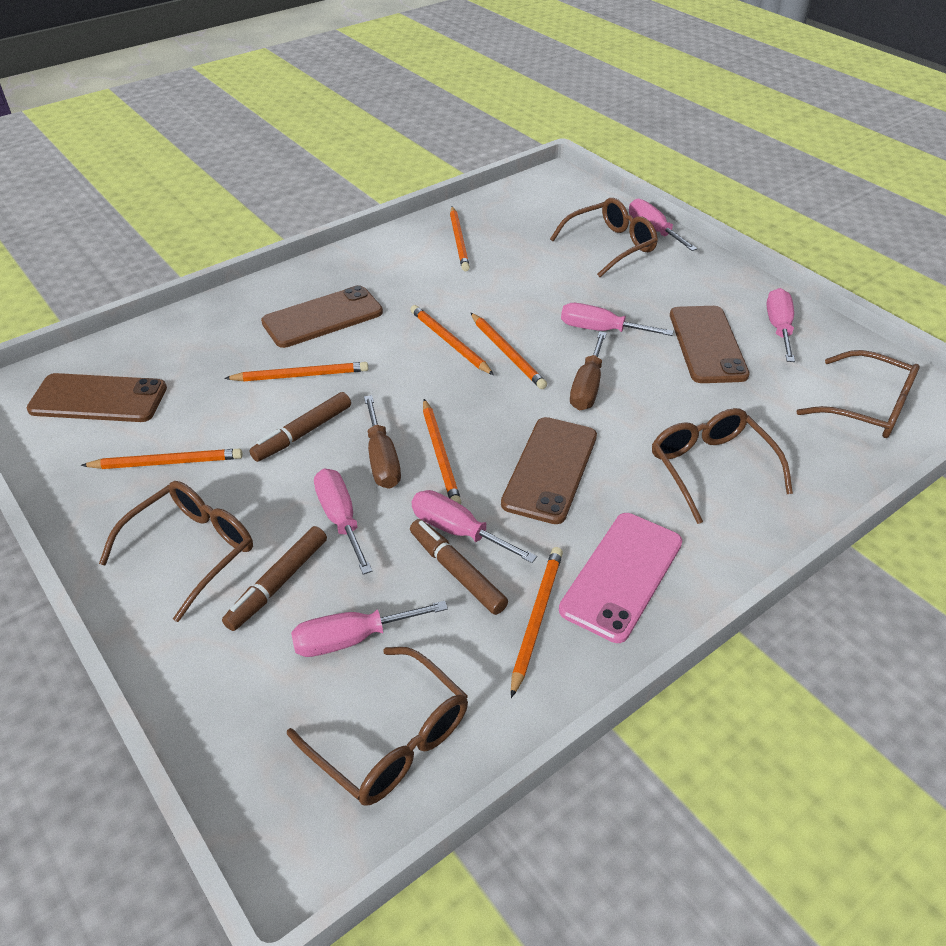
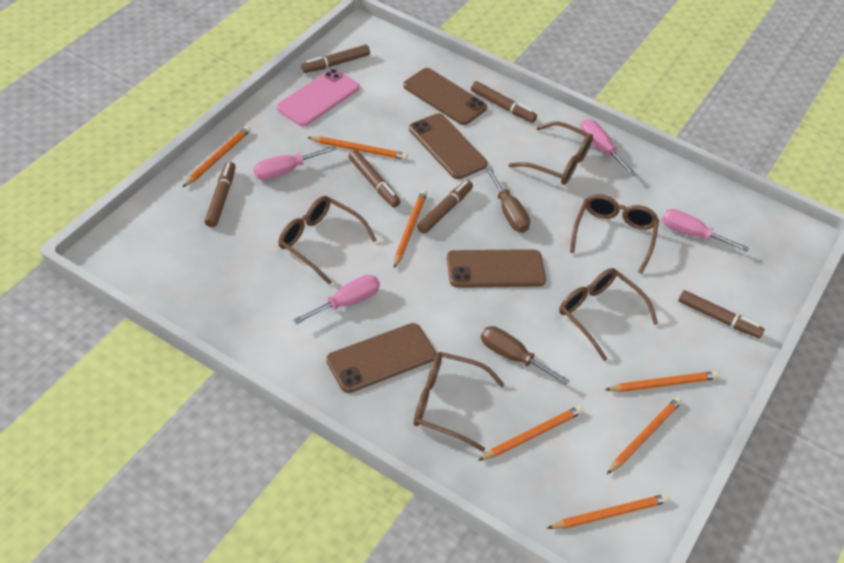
brown marker: [222,526,327,631] [249,392,351,462] [410,519,508,615] = 3 -> [205,162,236,227] [301,45,370,73] [349,150,400,207] [417,180,473,234] [471,81,537,123] [678,290,764,338] = 6
pink screwdriver: [291,601,448,657] [314,469,372,575] [411,490,537,563] [561,303,674,336] [629,199,697,251] [766,288,795,362] = 6 -> [254,146,336,180] [293,275,380,324] [580,119,637,176] [662,209,749,252] = 4

